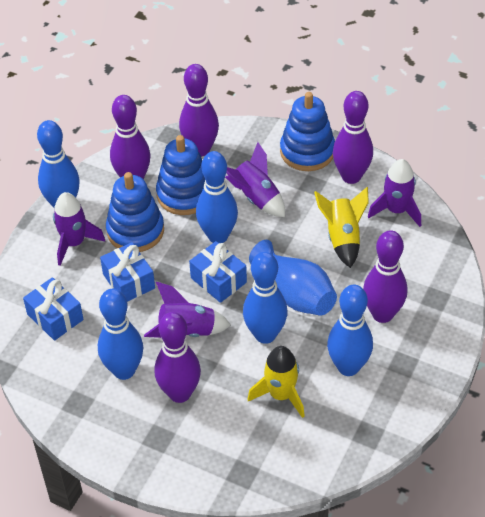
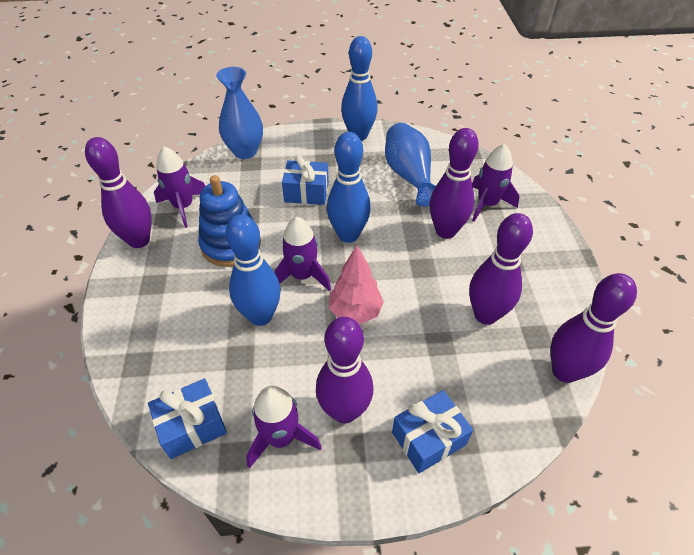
blue bowling pin: [37,120,80,208] [98,289,144,380] [196,151,238,243] [243,252,287,344] [327,285,373,376] = 5 -> [226,214,281,326] [327,132,371,243] [341,36,378,141] = 3
blue stacking toy: [106,172,164,252] [156,135,205,215] [280,92,335,171] = 3 -> [198,175,261,267] = 1
blue vase: [249,240,337,316] = 1 -> [216,67,263,159] [385,123,436,207] = 2
pink tree: none = 0 -> [329,245,384,324] = 1
yellow rocket: [247,346,305,418] [314,187,369,268] = 2 -> none = 0

